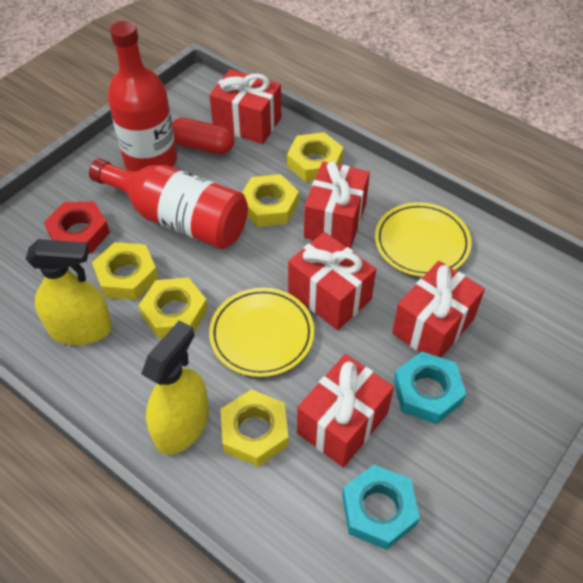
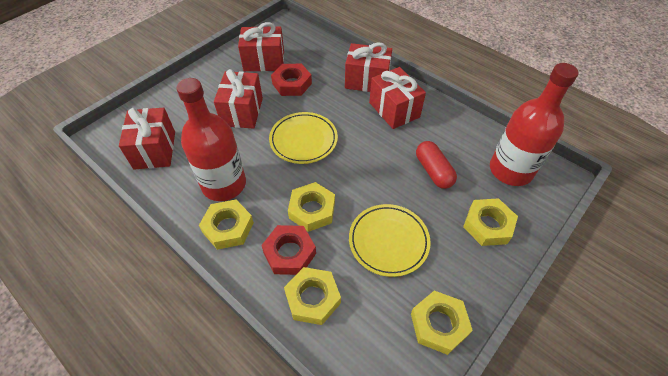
red nut: [44,202,110,254] = 1 -> [261,225,316,275] [271,64,312,96] = 2
turquoise nut: [342,465,420,550] [394,352,466,424] = 2 -> none = 0
yellow spray bottle: [25,239,112,345] [141,320,209,455] = 2 -> none = 0

